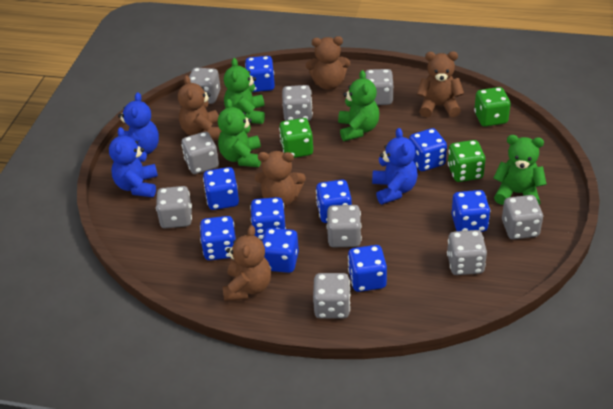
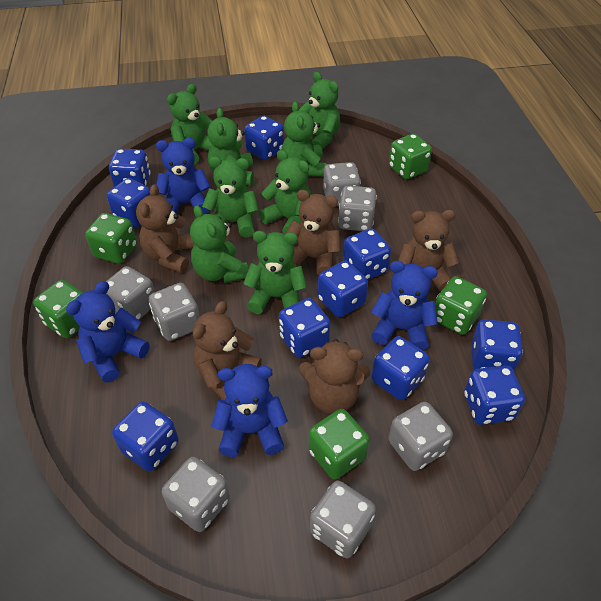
blue dice: [200,216,236,260] [203,167,239,210] [245,56,275,92] [250,197,286,240] [262,228,299,273] [316,180,352,223] [348,245,387,292] [409,128,447,171] [451,190,490,232] = 9 -> [107,178,150,228] [109,149,151,187] [112,401,178,471] [244,116,284,160] [279,298,331,358] [318,260,368,317] [343,229,391,280] [372,336,430,400] [464,365,525,425] [471,319,523,371] = 10
blue teddy bear: [109,127,158,197] [118,92,159,154] [372,128,418,205] = 3 -> [66,281,150,383] [156,138,210,215] [211,364,288,457] [371,261,438,350] = 4
green dice: [279,118,313,158] [448,140,485,182] [474,87,511,127] = 3 -> [33,280,83,338] [85,213,137,264] [308,409,370,480] [389,134,432,179] [435,276,487,335] = 5
green teddy bear: [218,99,261,167] [224,58,265,124] [338,70,379,141] [493,135,547,205] = 4 -> [167,84,212,165] [190,205,248,283] [202,157,259,238] [207,108,254,185] [243,231,307,314] [259,150,311,234] [282,102,327,176] [299,72,340,150] = 8
grey dice: [156,186,192,228] [182,132,219,174] [189,67,220,104] [282,85,313,121] [313,273,350,318] [327,205,362,247] [365,69,393,105] [447,230,487,275] [502,195,543,239] = 9 -> [106,266,155,320] [149,283,200,341] [162,457,230,532] [310,481,376,558] [323,162,361,206] [338,185,377,231] [388,402,453,471] = 7

